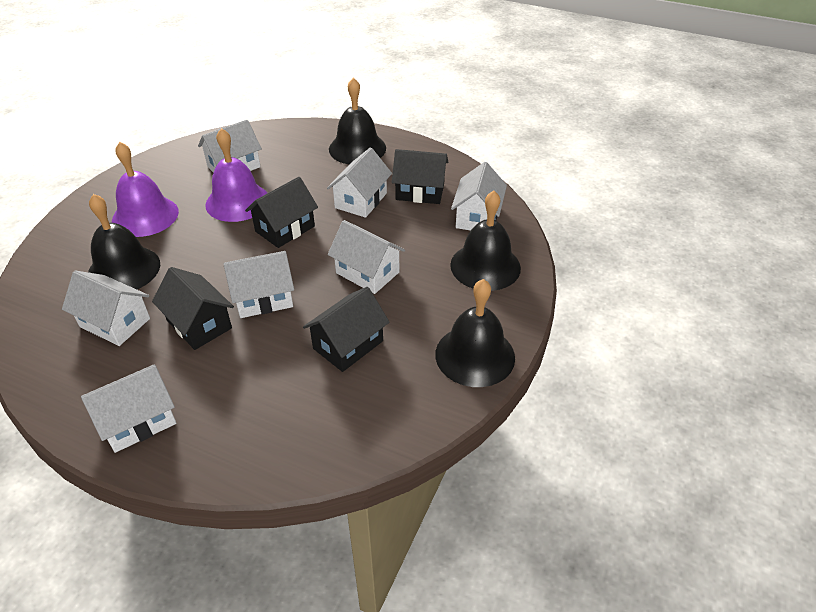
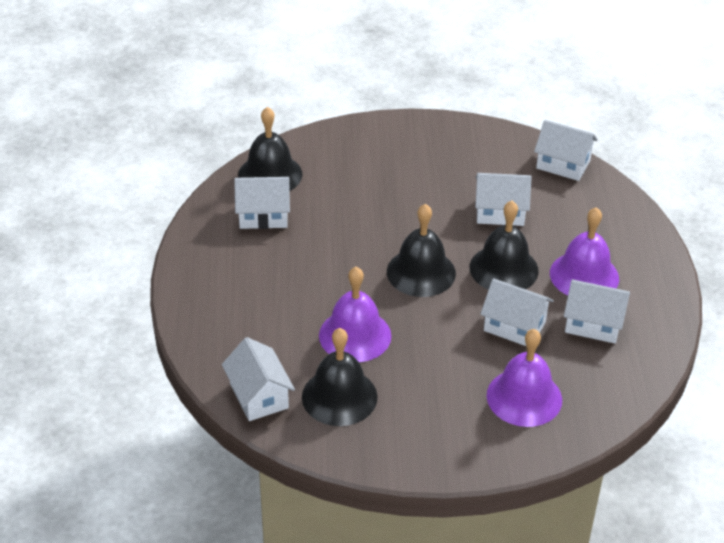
black house: [152,267,234,350] [245,177,318,248] [303,287,389,372] [392,149,448,204] = 4 -> none = 0
purple bell: [112,142,179,237] [205,128,267,222] = 2 -> [319,267,391,362] [487,329,562,427] [550,207,619,296] = 3
white house: [62,270,150,346] [81,364,176,453] [198,120,262,173] [223,251,294,318] [327,148,392,218] [328,220,405,294] [451,162,507,230] = 7 -> [222,337,295,421] [234,177,290,229] [475,173,532,226] [480,278,554,346] [534,120,598,181] [564,279,630,343] = 6

